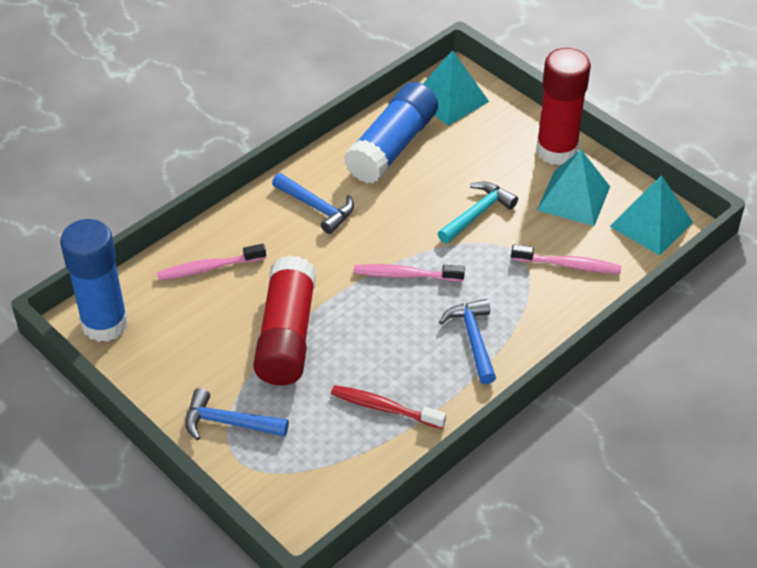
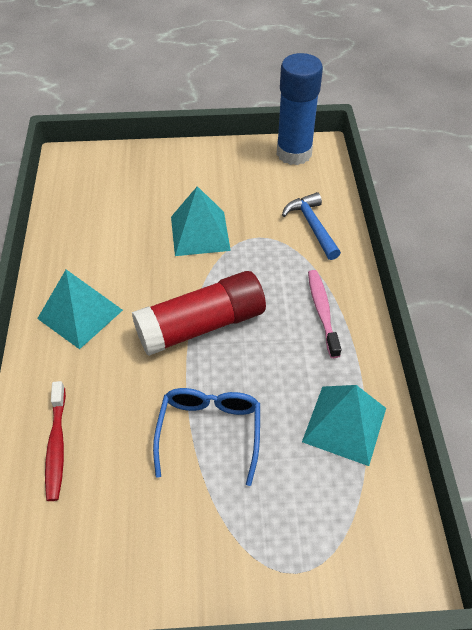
blue glasses: none = 0 -> [153,388,260,486] = 1
blue glue stick: [60,219,128,342] [344,82,438,183] = 2 -> [277,53,323,165] = 1
blue hammer: [185,388,289,440] [272,173,354,234] [439,299,496,384] = 3 -> [282,192,341,260] = 1
pink toothbrush: [157,244,266,280] [354,264,465,282] [511,244,621,274] = 3 -> [308,270,341,358] = 1
red glue stick: [253,255,316,385] [536,48,591,165] = 2 -> [132,271,266,356] = 1
turquoise hammer: [437,182,518,244] = 1 -> none = 0

